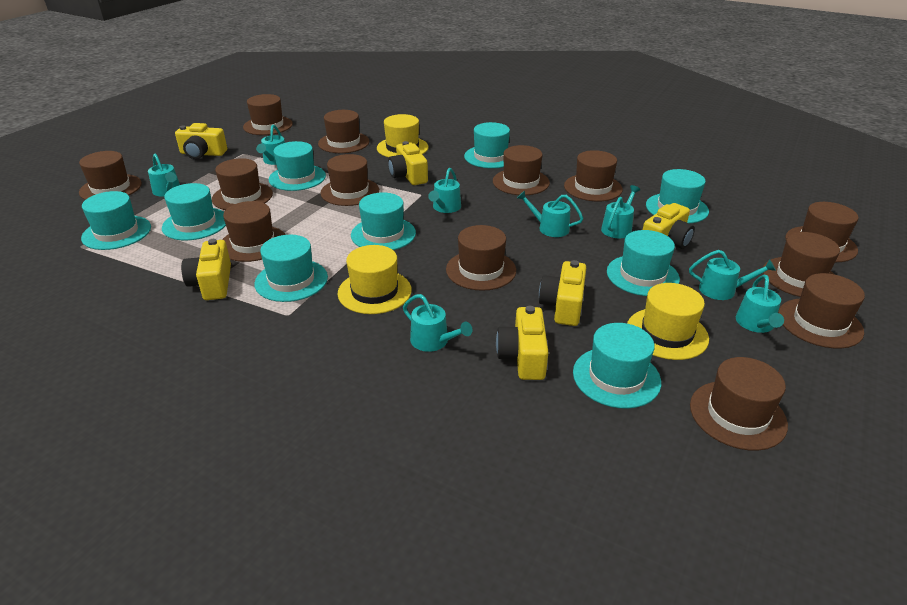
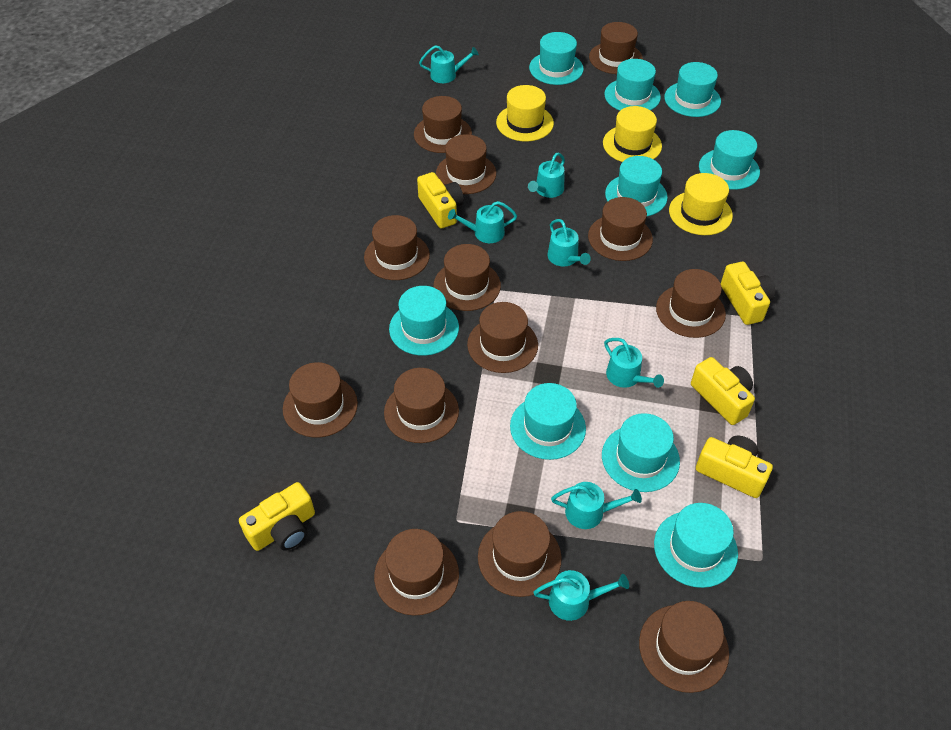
turquoise watering can: [148,153,180,196] [256,125,285,165] [403,294,472,352] [428,168,461,213] [517,191,583,237] [601,185,640,238] [689,250,776,300] [736,275,784,333] = 8 -> [419,45,479,83] [448,201,517,243] [528,153,565,198] [533,570,629,621] [547,219,591,267] [551,482,642,529] [604,338,664,388] = 7
yellow camera: [175,123,227,159] [181,239,231,300] [388,141,428,185] [496,306,549,380] [539,260,586,326] [643,203,695,249] = 6 -> [239,482,315,551] [417,172,464,229] [691,357,755,425] [696,436,773,498] [721,262,775,325] = 5

